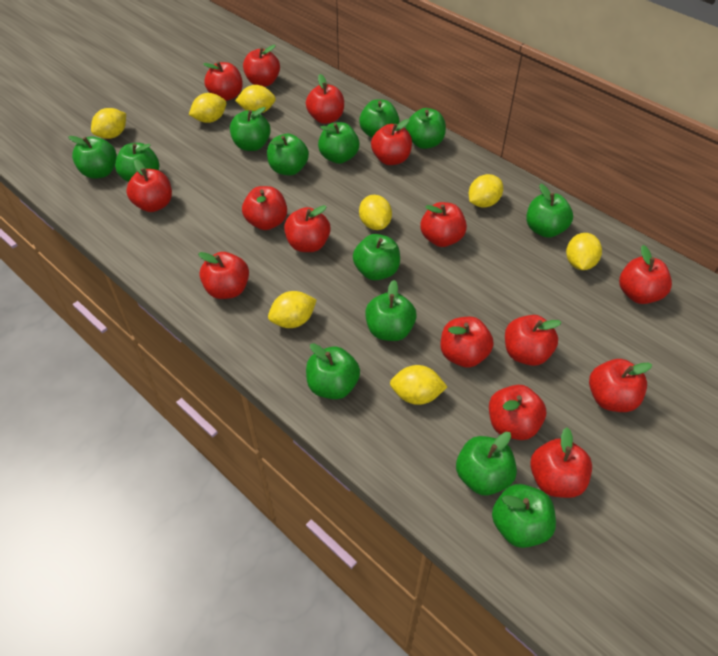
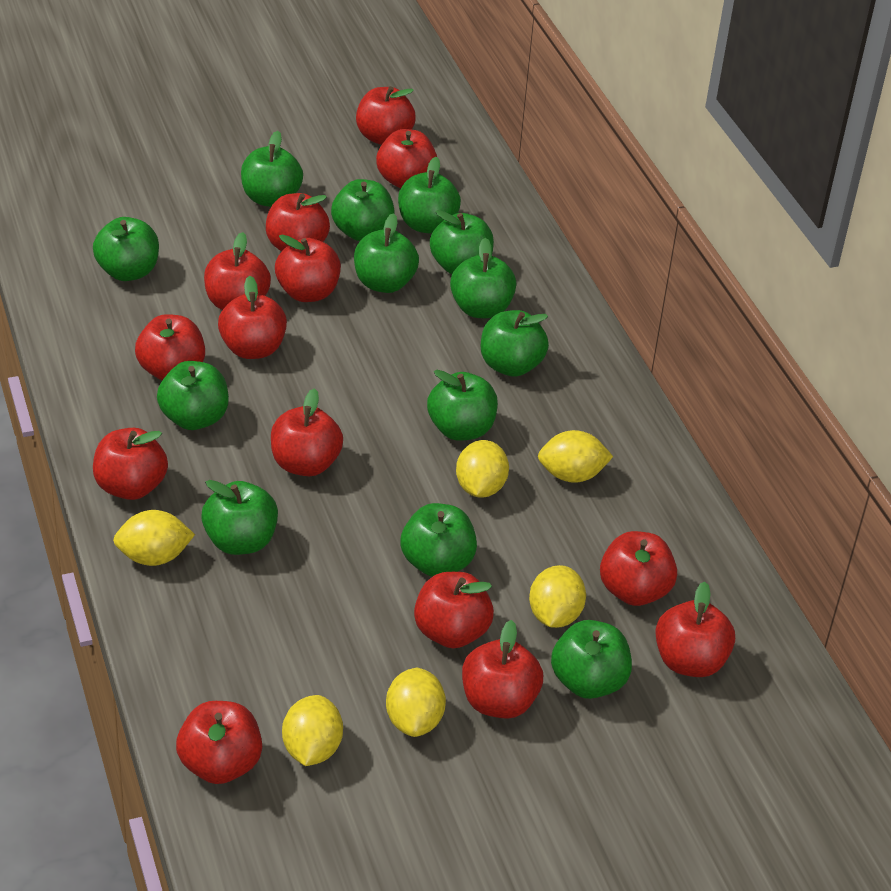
red apple: [126,159,172,212] [198,252,249,299] [203,62,243,101] [242,186,287,230] [243,45,280,87] [284,205,331,252] [306,74,344,124] [371,119,412,165] [420,202,467,247] [441,317,494,368] [489,385,546,440] [505,315,562,366] [530,428,592,498] [589,359,652,412] [619,245,672,304] = 15 -> [93,428,168,500] [135,314,205,380] [176,701,262,784] [204,232,271,310] [218,276,287,359] [266,193,330,251] [271,388,343,476] [275,234,341,302] [356,86,416,145] [376,129,437,188] [414,572,494,648] [462,620,543,719] [600,531,677,606] [655,582,735,677] = 14
yellow lemon: [91,108,126,139] [189,93,226,123] [235,85,276,113] [268,291,317,328] [359,195,392,230] [390,365,447,405] [469,174,503,208] [566,233,602,270] = 8 -> [113,510,195,566] [282,695,343,766] [386,668,446,737] [456,440,509,498] [529,565,586,628] [538,430,613,483] = 6

